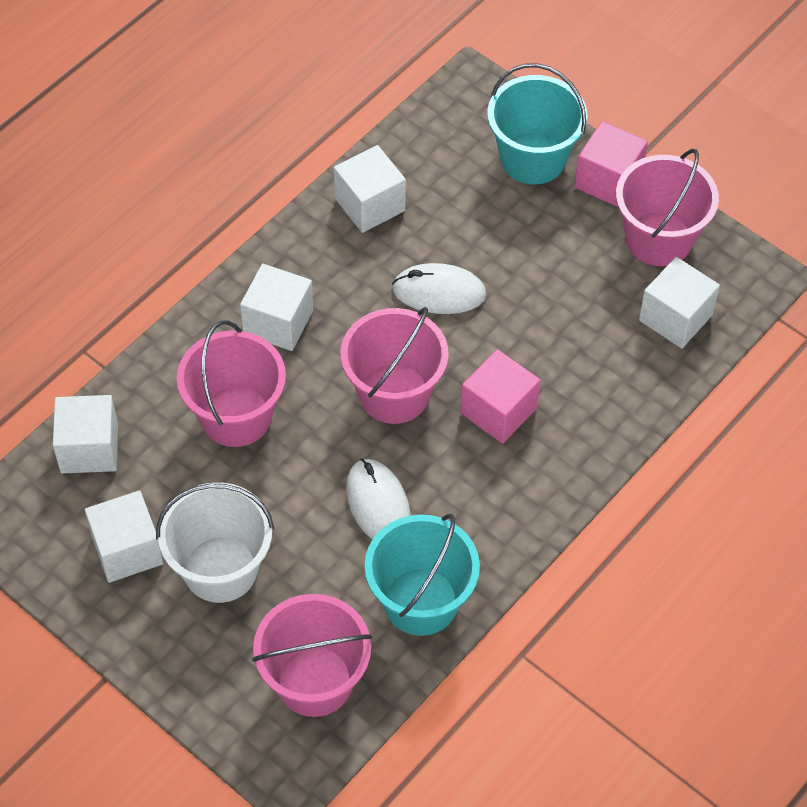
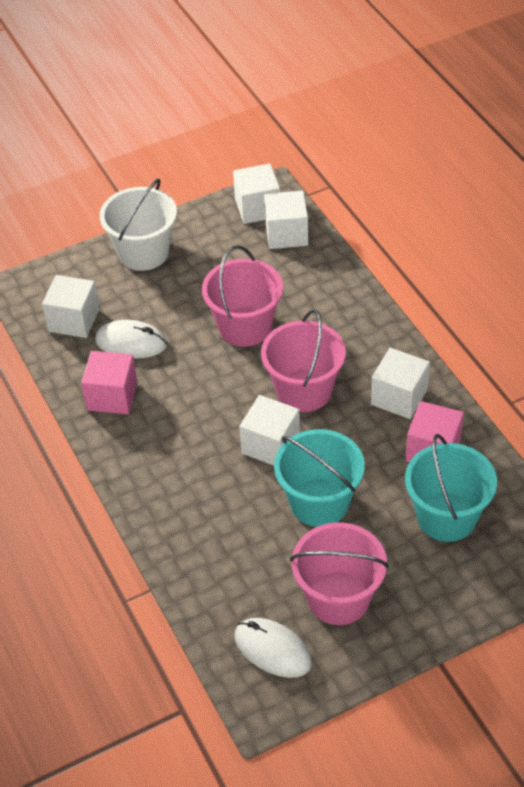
pink bucket: [177,320,286,447] [252,594,372,717] [341,307,449,424] [616,149,719,266] = 4 -> [202,245,283,347] [261,309,346,412] [290,522,389,625] = 3

